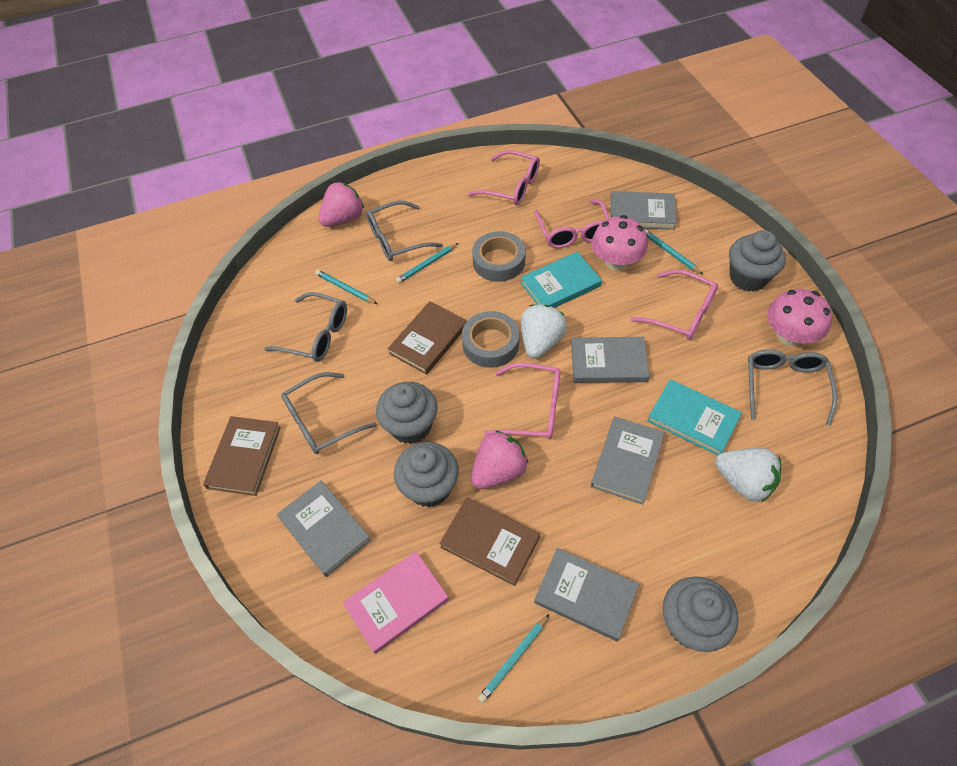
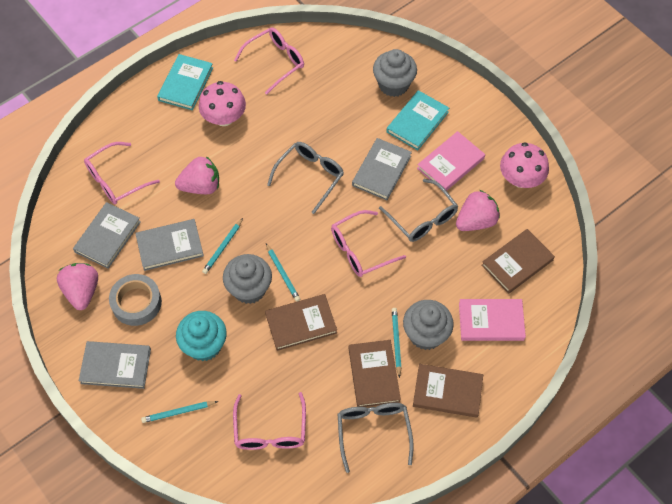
brown book: [203,416,281,496] [388,301,467,375] [439,497,540,586] = 3 -> [265,294,337,351] [349,340,401,407] [413,364,483,418] [481,229,555,294] = 4
grey book: [277,480,371,577] [534,548,639,641] [571,337,650,383] [591,417,665,505] [610,191,677,230] = 5 -> [73,202,141,269] [79,341,151,389] [135,219,204,271] [352,138,412,200] = 4
grey cupcake: [376,382,438,444] [394,442,459,508] [663,576,738,652] [729,230,786,292] = 4 -> [223,254,272,304] [373,49,417,97] [403,300,454,350] = 3
grey glasses: [264,292,347,362] [281,372,377,454] [366,201,443,261] [748,349,837,426] = 4 -> [267,142,344,214] [338,403,414,473] [379,179,458,242] = 3
grey tape: [462,311,519,368] [472,231,526,282] = 2 -> [109,274,162,326] = 1
pink book: [343,551,449,654] = 1 -> [417,131,485,191] [459,299,526,341] = 2
pink strawberry: [319,182,364,227] [471,430,528,489] = 2 -> [57,263,98,310] [175,156,219,194] [456,190,500,231] = 3
turquoise cupcake: none = 0 -> [176,311,227,361] = 1
white strawberry: [521,304,567,359] [715,448,781,502] = 2 -> none = 0

